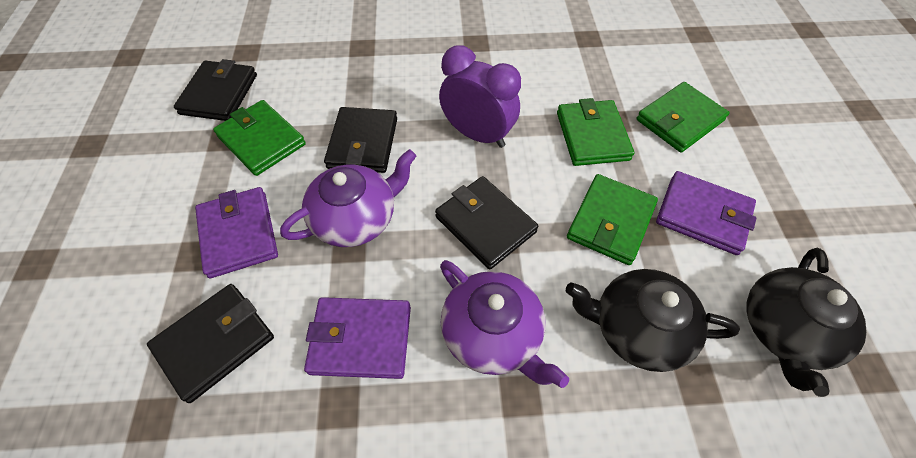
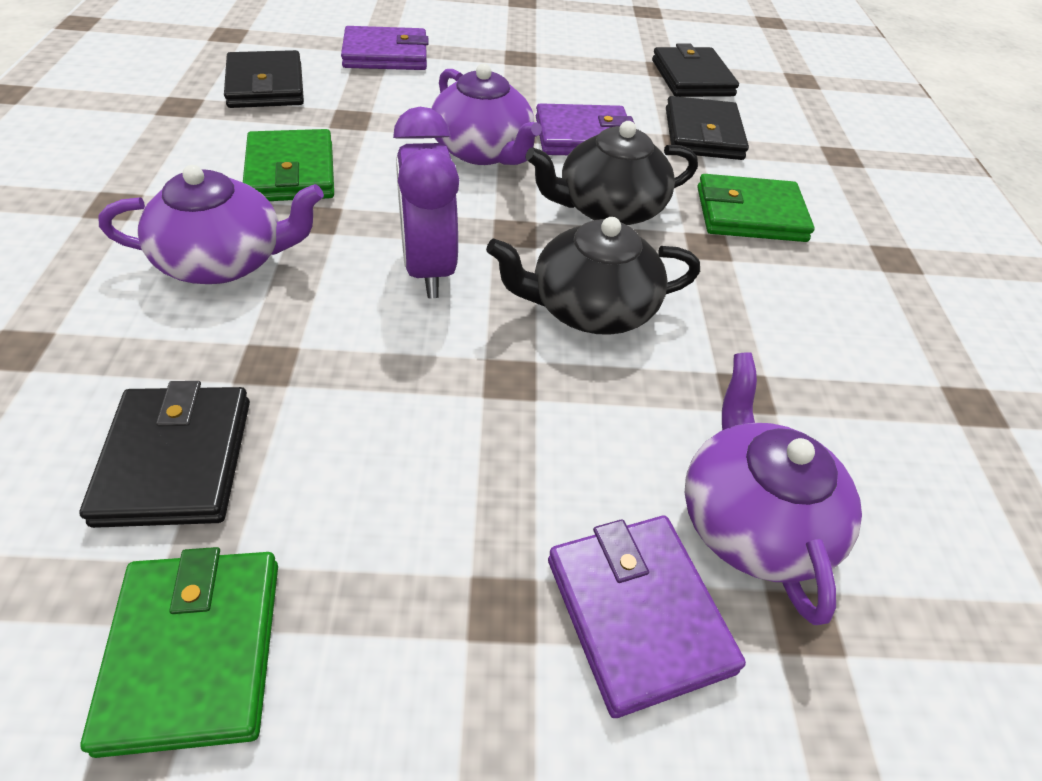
green wallet: [213,100,306,176] [557,98,635,166] [567,174,658,265] [637,82,730,153] = 4 -> [80,547,278,758] [243,129,334,201] [697,174,815,242] = 3
purple teapot: [280,149,417,247] [440,260,569,388] = 2 -> [98,165,324,284] [431,63,542,165] [685,352,862,625] = 3

